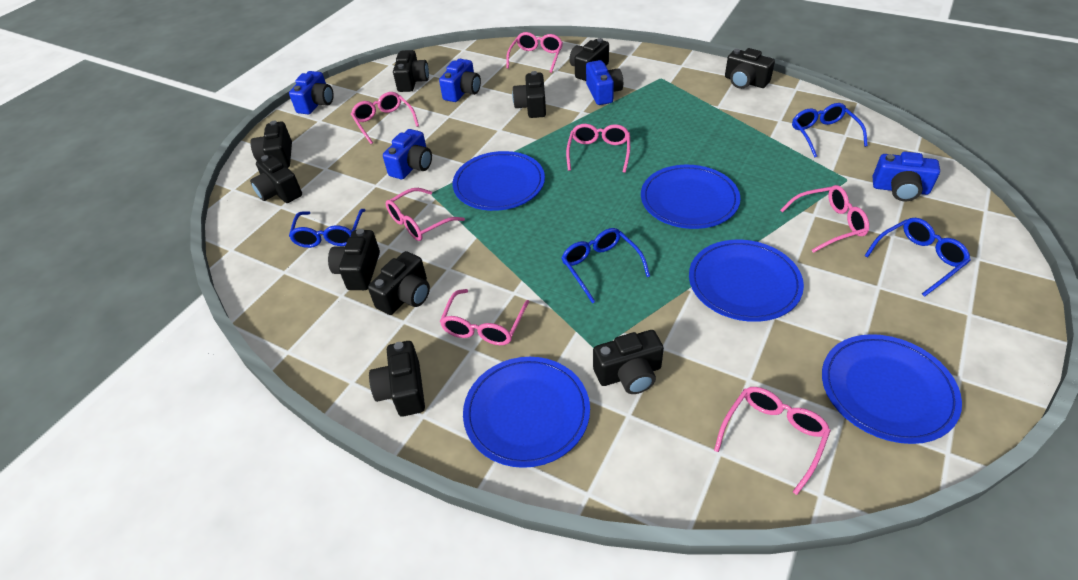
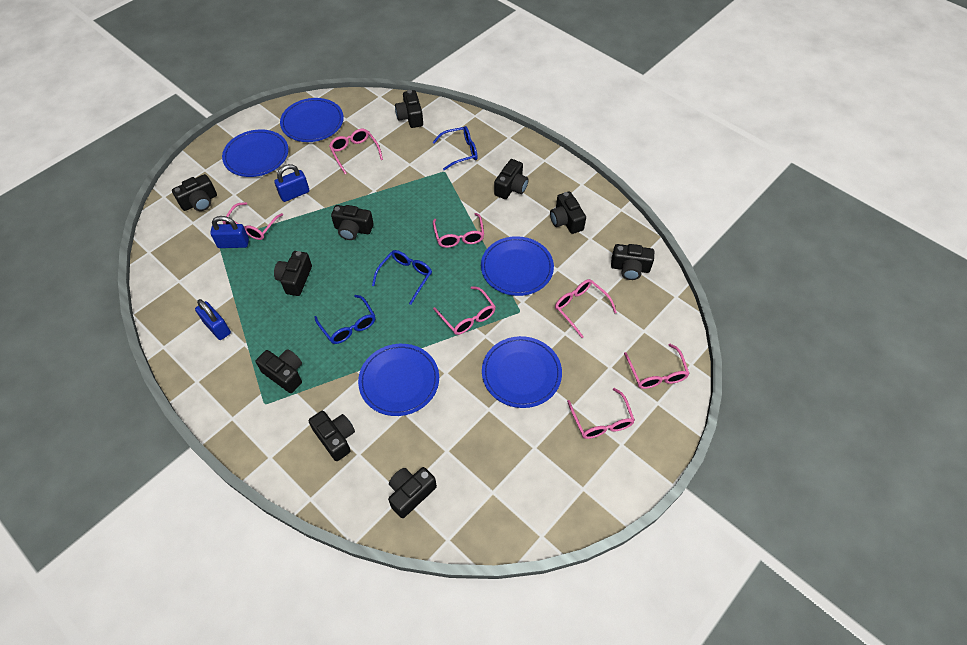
blue camera: [289,71,334,114] [383,129,432,179] [439,59,481,102] [586,60,623,105] [873,152,940,201] = 5 -> none = 0
blue glasses: [289,209,366,248] [562,228,650,304] [792,103,868,158] [865,218,971,297] = 4 -> [314,295,375,344] [372,250,432,305] [433,126,477,170] = 3
blue padlock: none = 0 -> [195,299,231,340] [210,216,249,248] [274,164,309,202] = 3

